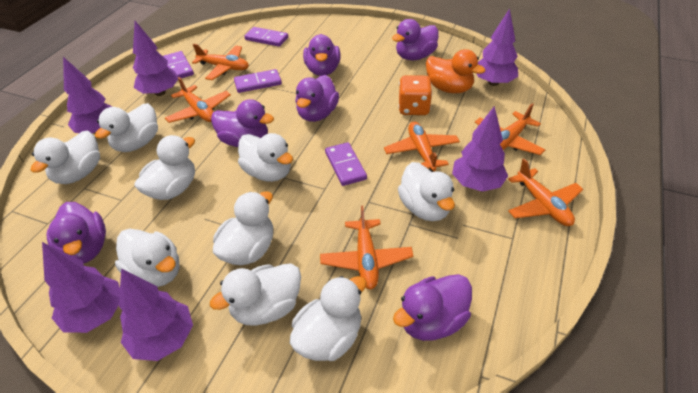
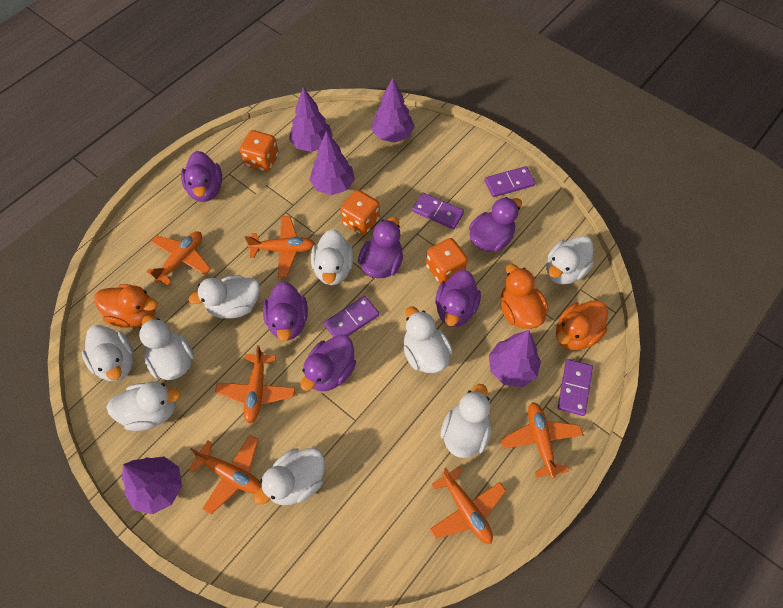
orange dice: [398,75,432,115] = 1 -> [240,130,279,172] [340,190,380,235] [426,238,468,284] = 3
orange duck: [426,49,485,93] = 1 -> [94,284,158,328] [501,264,548,329] [556,300,608,350] = 3
purple tree: [42,242,120,333] [63,57,112,134] [119,268,193,361] [133,21,178,96] [452,106,508,192] [476,8,518,86] = 6 -> [122,457,182,514] [289,87,333,152] [310,131,355,195] [372,78,414,143] [489,330,541,387] = 5

